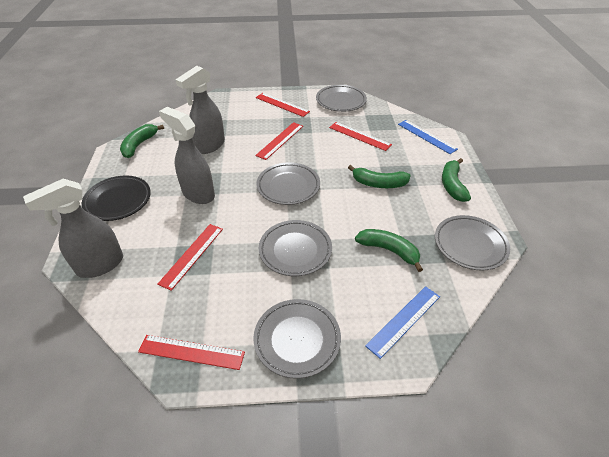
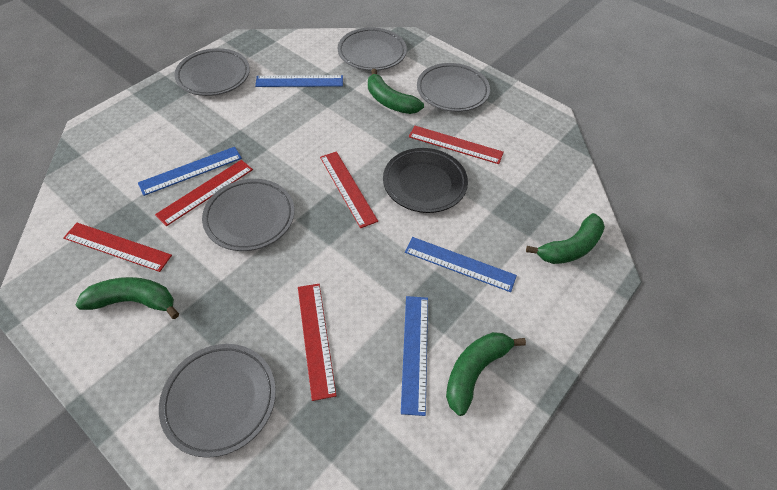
blue ruler: [365,286,440,359] [398,120,458,154] = 2 -> [138,147,242,196] [255,75,343,87] [401,296,428,416] [405,237,517,292] = 4
grey spray bottle: [23,179,123,278] [159,107,215,204] [176,66,225,154] = 3 -> none = 0

